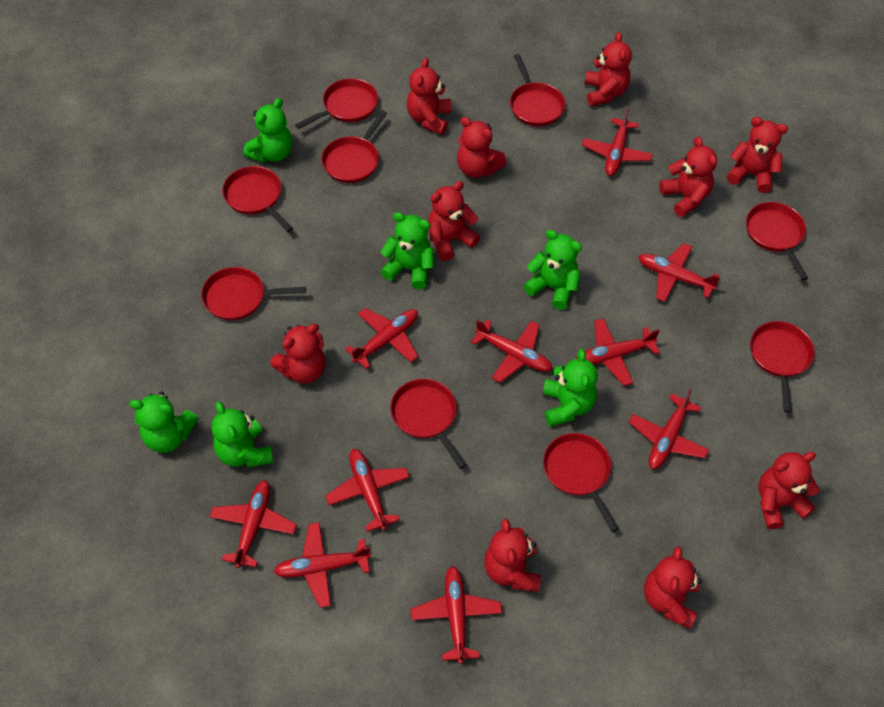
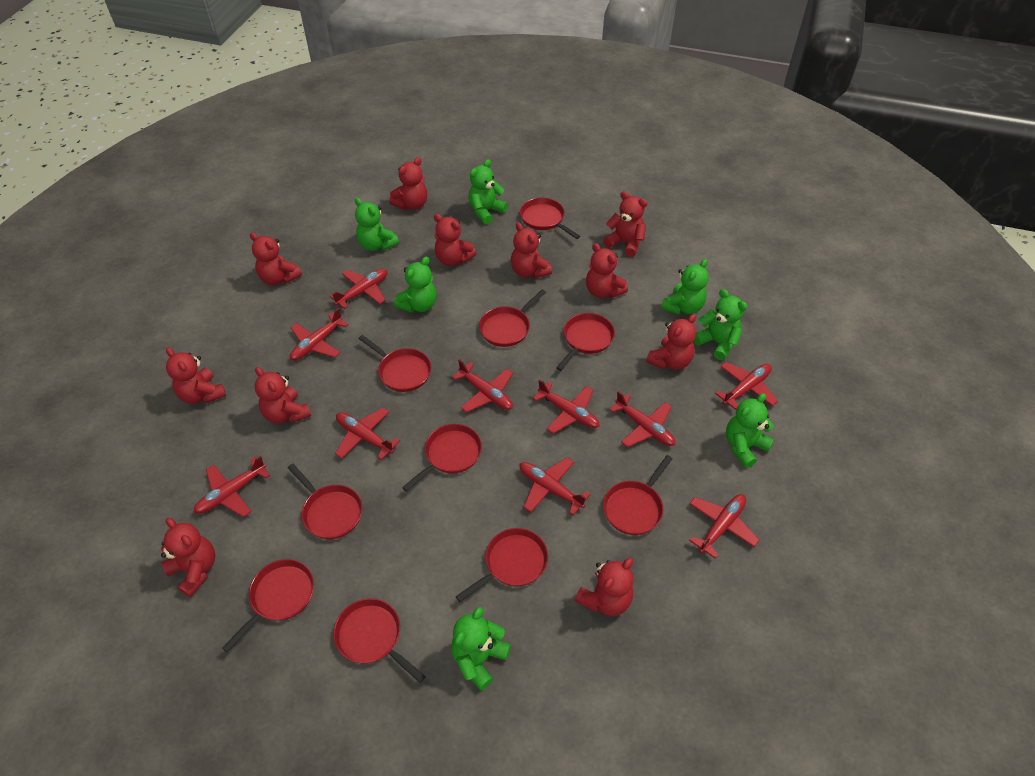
green teddy bear: [129,391,198,453] [212,402,274,468] [243,98,292,163] [381,212,434,289] [523,230,582,310] [543,349,598,427] = 6 -> [355,198,399,251] [394,256,437,313] [451,607,511,691] [468,159,508,225] [661,259,709,315] [694,289,747,360] [726,393,774,468] = 7
red pan: [201,267,306,321] [222,166,293,232] [295,78,378,129] [321,110,387,183] [390,379,466,469] [510,54,565,126] [543,433,619,532] [746,202,808,280] [750,321,815,413] = 9 -> [222,559,314,652] [288,464,363,539] [333,598,426,683] [359,335,431,392] [402,424,482,492] [456,528,548,602] [479,290,546,347] [520,198,580,239] [556,313,615,371] [603,455,673,535] = 10
red teddy bear: [270,324,326,384] [407,57,451,135] [428,181,480,261] [457,117,507,178] [484,519,541,592] [584,32,632,106] [644,546,702,629] [659,137,717,217] [727,117,788,193] [759,452,819,529] = 10 -> [161,518,215,597] [166,348,226,404] [250,232,302,285] [255,367,311,424] [389,157,427,210] [434,214,476,266] [511,222,552,279] [574,558,633,616] [586,243,628,298] [603,191,647,257] [646,314,696,370] = 11

